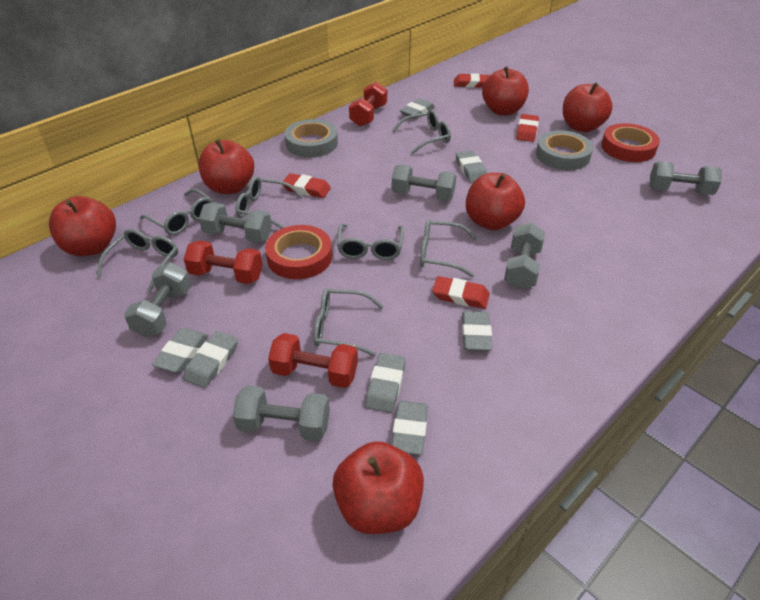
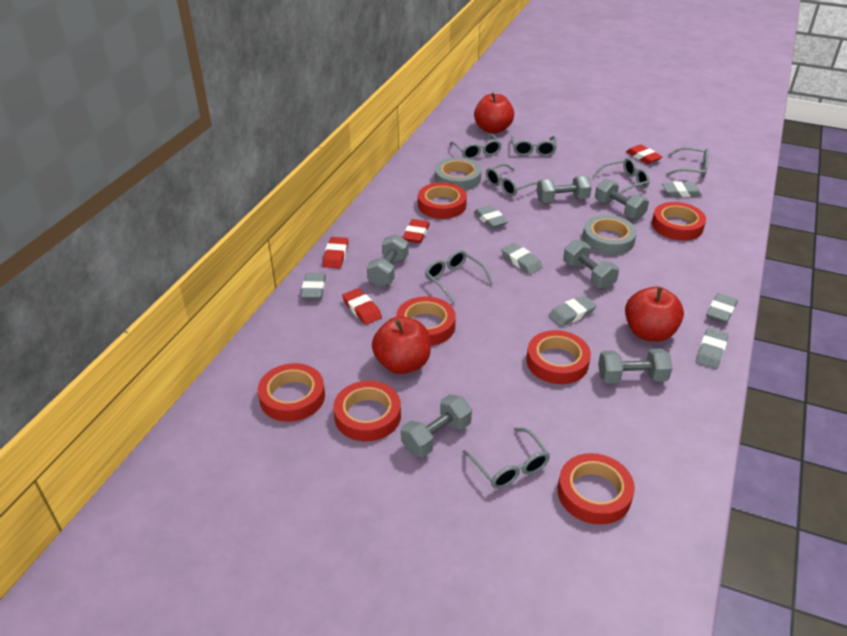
red apple: [49,196,116,256] [199,139,254,194] [333,441,424,534] [466,173,525,230] [482,66,529,115] [563,82,613,132] = 6 -> [372,316,431,374] [474,93,514,134] [625,287,684,342] = 3
red dumbbell: [184,241,263,284] [268,333,358,388] [349,82,387,126] = 3 -> none = 0
red tape: [265,225,332,279] [601,123,660,162] = 2 -> [258,363,325,422] [333,381,401,442] [396,296,456,346] [418,182,467,219] [526,330,591,384] [558,453,635,525] [652,202,706,240] = 7

